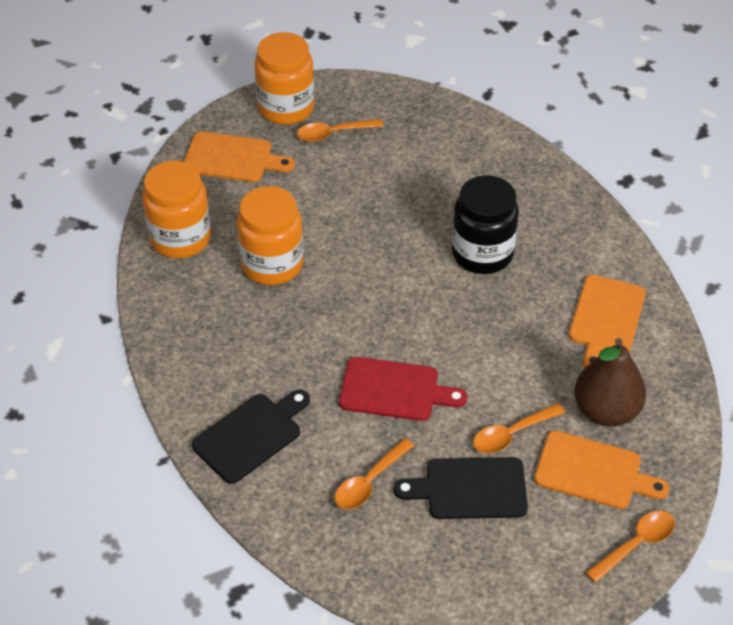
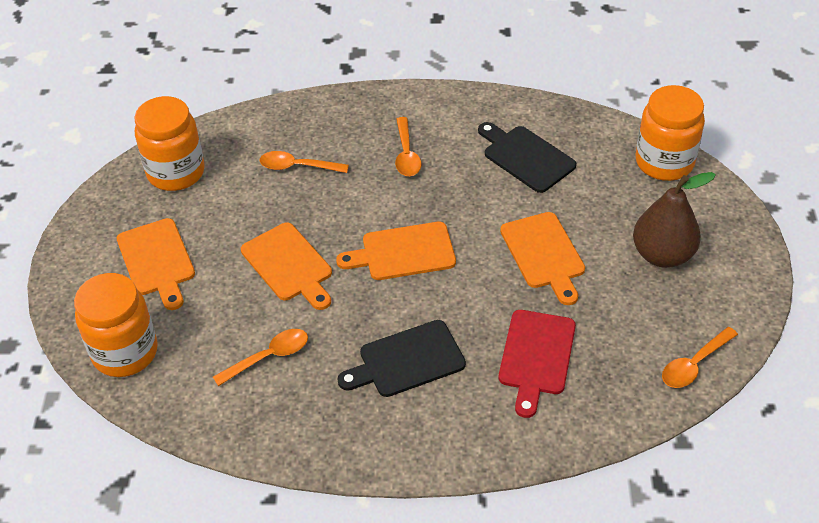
black jar: [452,175,519,274] = 1 -> none = 0
orange cutting board: [184,132,295,182] [534,431,670,509] [569,275,646,368] = 3 -> [117,218,195,310] [241,223,332,310] [336,222,456,280] [500,212,585,305] = 4

